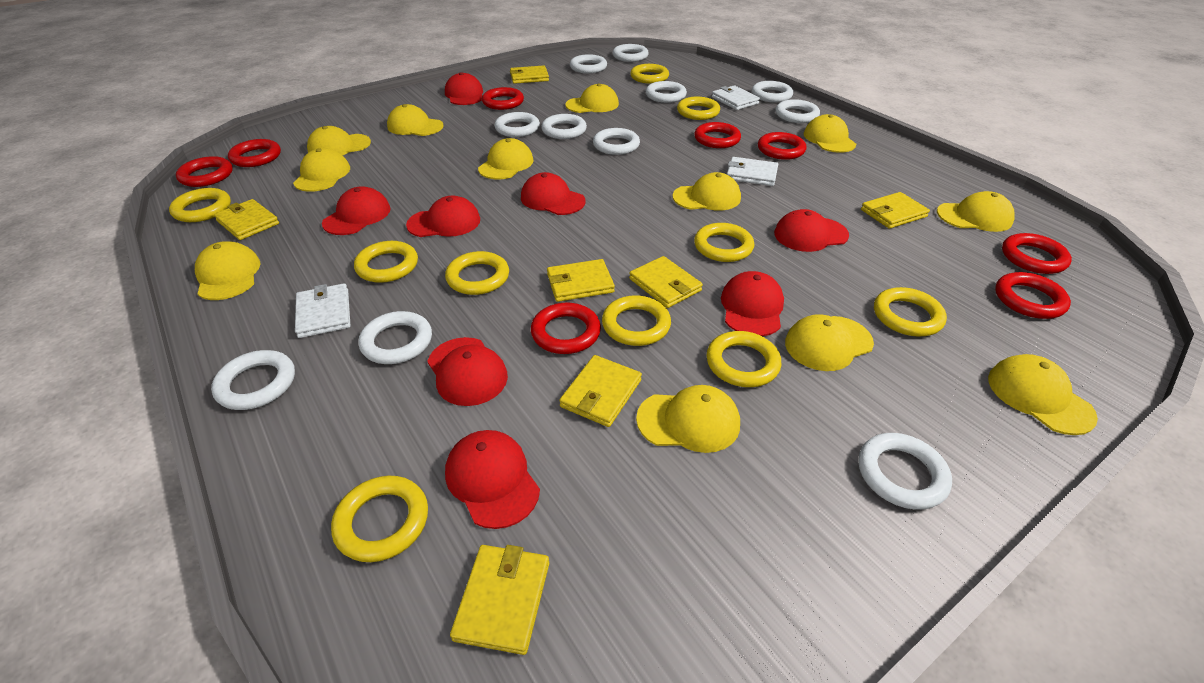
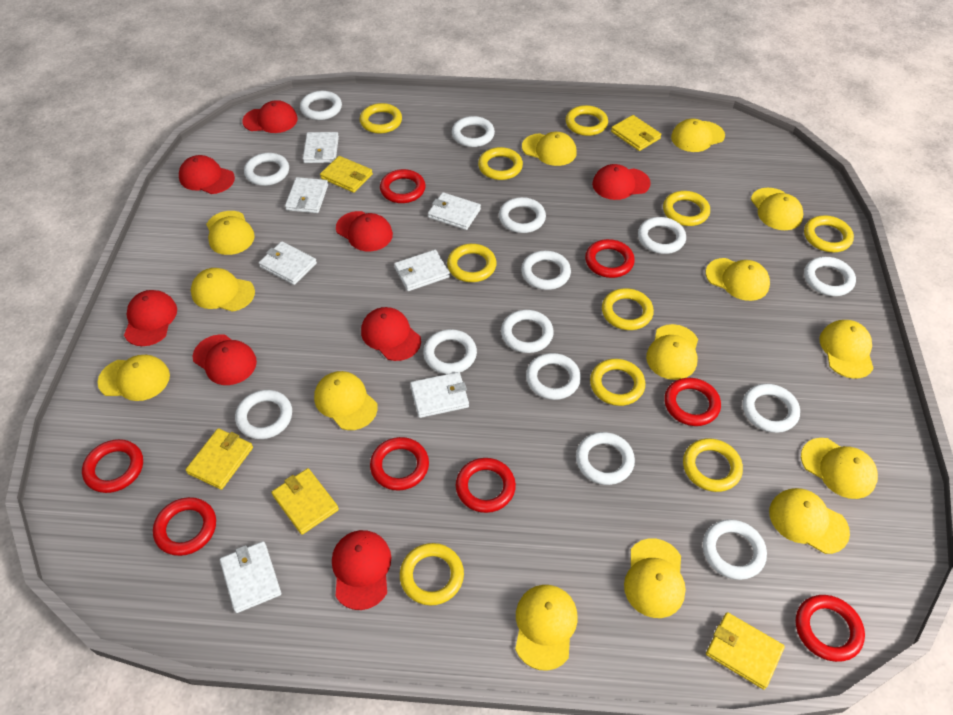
white ring: [211,350,295,410] [358,311,432,364] [495,112,540,137] [541,114,587,139] [570,54,607,74] [593,128,640,155] [612,44,649,62] [646,81,687,103] [752,81,793,102] [775,99,820,123] [858,433,952,510] = 11 -> [235,390,292,439] [244,153,289,186] [300,91,342,120] [423,329,477,374] [452,116,495,147] [499,197,546,233] [501,310,554,353] [521,251,571,290] [526,353,581,400] [576,432,635,485] [638,217,686,254] [703,519,767,580] [743,384,800,433] [804,257,856,296] = 14
white wallet: [295,283,351,338] [712,85,760,110] [727,157,778,186] = 3 -> [220,541,281,613] [259,241,317,285] [285,177,328,213] [303,132,339,163] [394,250,450,291] [410,372,469,418] [428,192,481,230] = 7
yellow cap: [195,241,261,300] [293,148,350,192] [307,126,371,155] [387,104,444,136] [478,138,534,179] [565,83,619,113] [636,385,740,453] [673,172,741,210] [785,314,874,371] [803,114,856,153] [937,191,1015,232] [988,354,1098,435] = 12 -> [97,355,170,401] [191,268,255,312] [206,211,255,255] [314,371,378,430] [515,585,578,671] [522,132,577,166] [624,538,686,618] [646,324,698,380] [671,119,725,152] [706,258,770,301] [751,188,804,230] [769,488,850,554] [801,438,878,499] [819,320,874,379] = 14
yellow wallet: [214,199,279,240] [450,545,549,655] [510,66,549,84] [547,259,615,302] [559,355,642,427] [629,256,703,308] [861,192,930,229] = 7 -> [185,428,253,490] [272,468,339,535] [320,156,373,193] [611,115,661,151] [706,612,785,690] = 5

